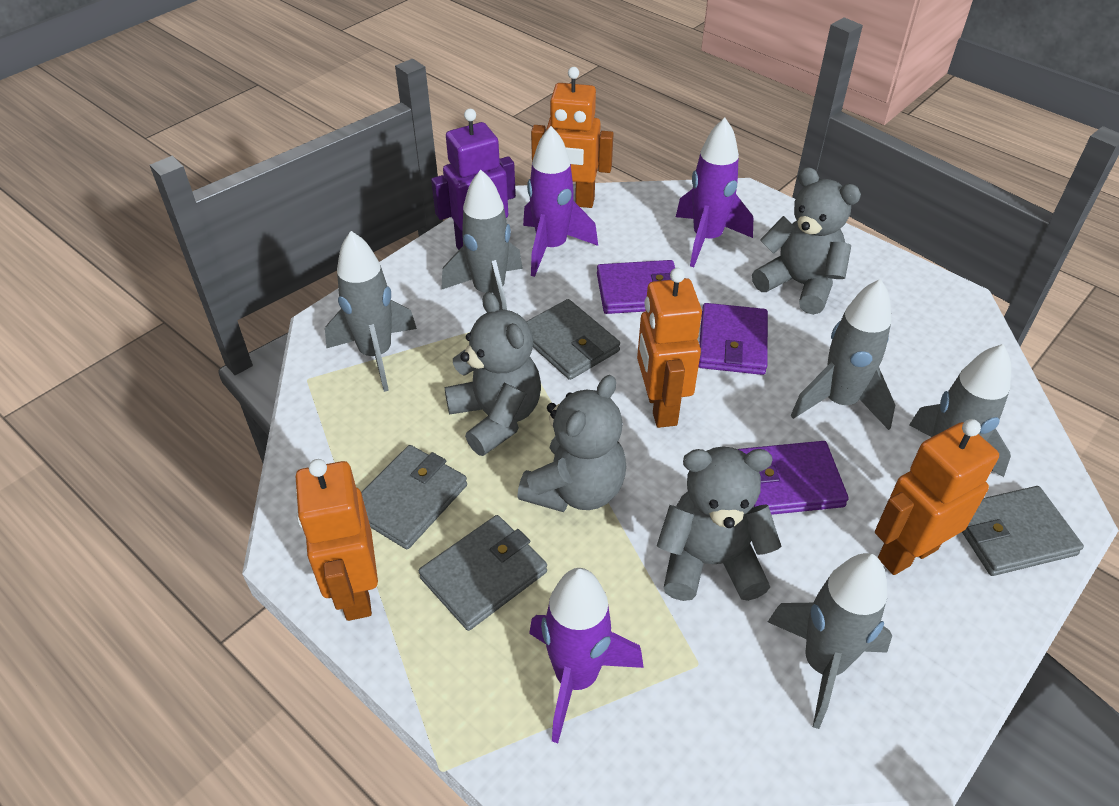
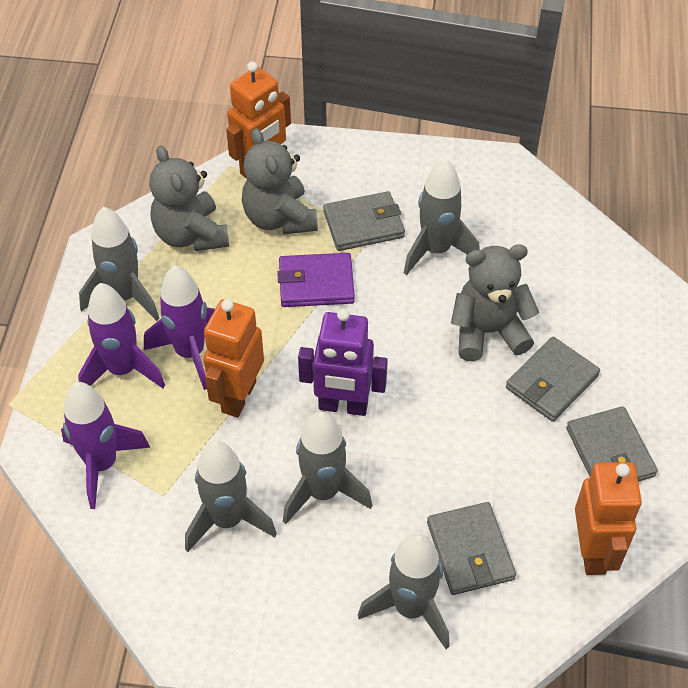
grey teddy bear: [445,292,541,456] [517,375,626,512] [657,447,781,601] [752,167,861,315] = 4 -> [149,145,229,251] [242,128,318,235] [451,244,539,361] = 3
orange robot: [295,459,378,621] [531,67,613,208] [637,268,702,428] [875,419,999,575] = 4 -> [203,299,264,418] [226,61,291,179] [575,462,642,575] = 3
purple wallet: [597,260,675,314] [699,303,768,375] [738,441,849,515] = 3 -> [277,253,355,307] = 1

